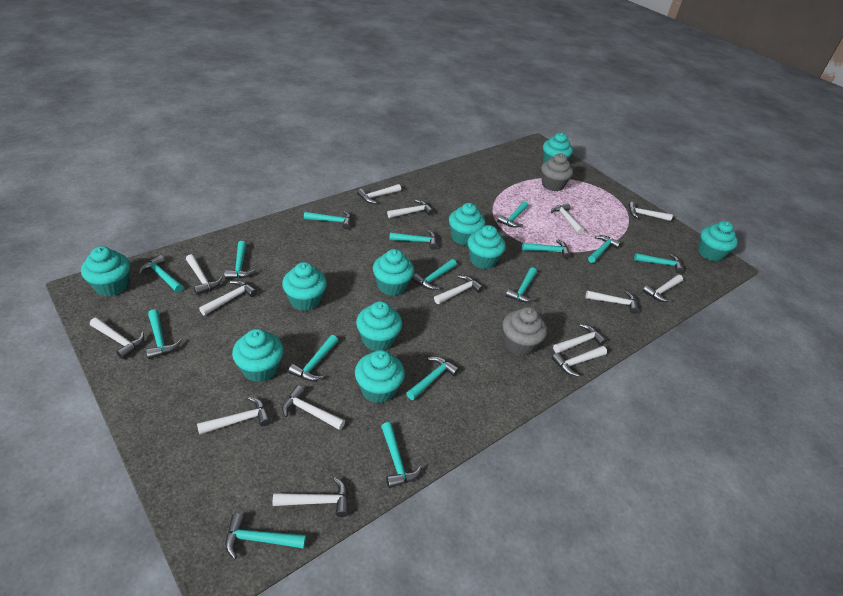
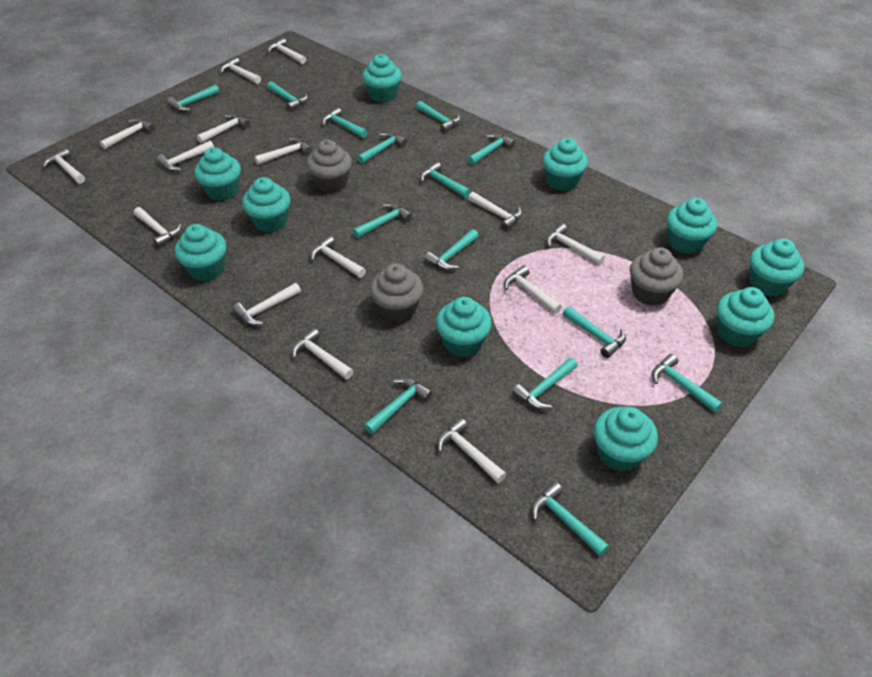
grey cupcake: [503,307,547,356] [541,154,573,191] = 2 -> [306,140,352,193] [370,263,423,323] [630,247,683,306] = 3
turquoise hammer: [138,255,183,293] [146,309,181,359] [224,241,256,279] [225,514,306,559] [288,335,338,381] [304,211,351,230] [381,422,422,488] [389,230,437,249] [406,356,459,400] [412,259,457,290] [497,201,528,228] [506,267,537,303] [522,239,571,259] [588,235,621,263] [634,253,684,273] = 15 -> [167,85,219,111] [267,81,308,111] [322,107,367,138] [353,203,412,238] [357,132,407,164] [364,378,432,434] [416,101,460,133] [420,162,471,198] [424,229,479,270] [467,133,515,165] [512,358,578,410] [531,482,609,556] [562,306,626,358] [652,354,722,412] = 14

